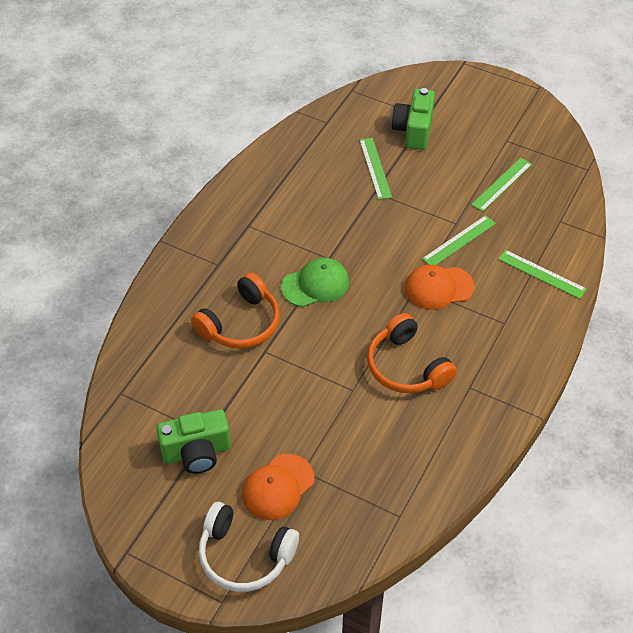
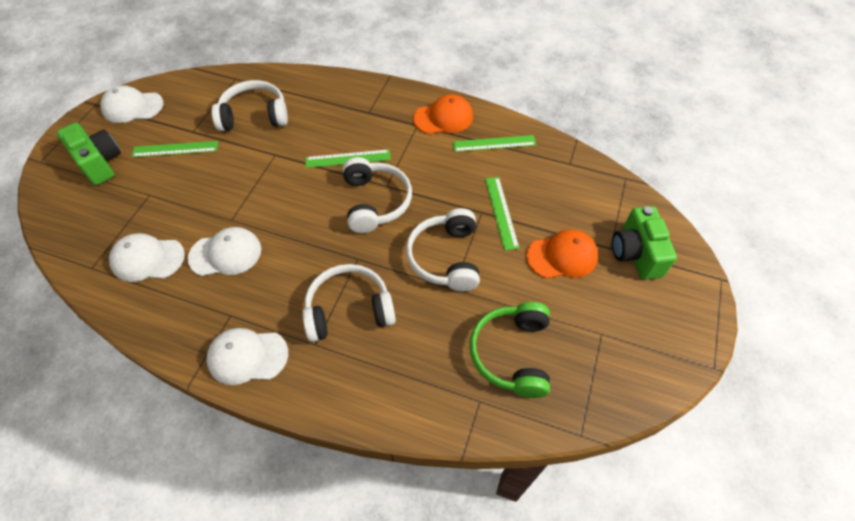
green cap: [281,258,349,307] = 1 -> none = 0
green headphones: none = 0 -> [470,302,550,398] = 1
orange headphones: [191,273,280,349] [367,313,457,393] = 2 -> none = 0
white cap: none = 0 -> [100,85,164,123] [109,233,185,282] [188,227,261,276] [206,328,288,385] = 4
white headphones: [199,502,299,592] = 1 -> [212,80,288,131] [302,264,396,342] [343,157,412,233] [406,208,480,292] = 4

